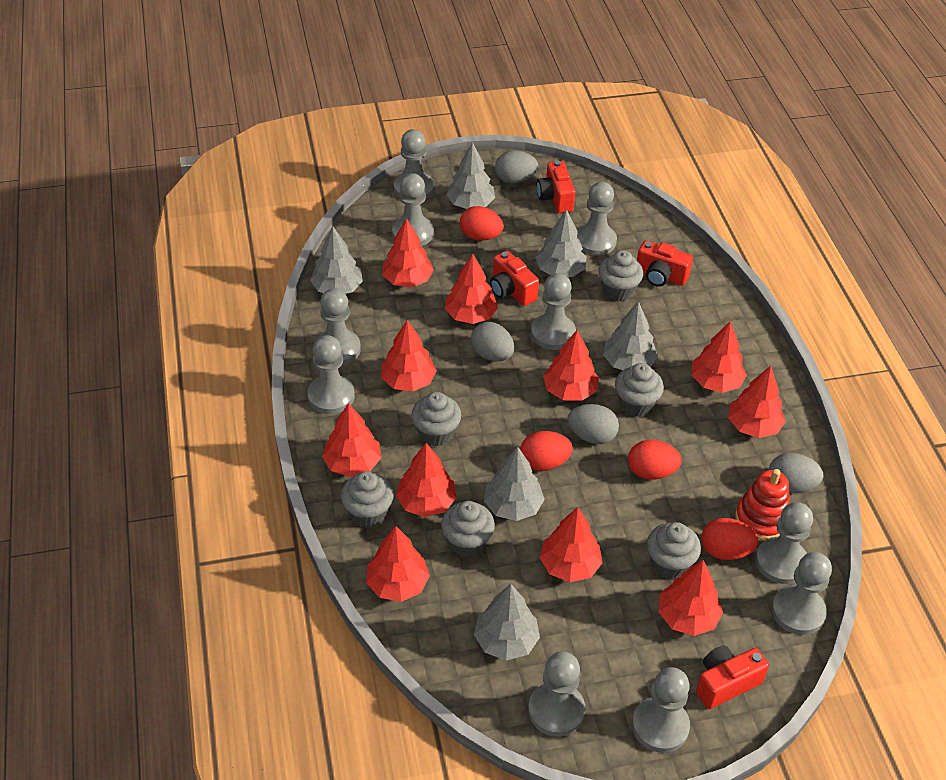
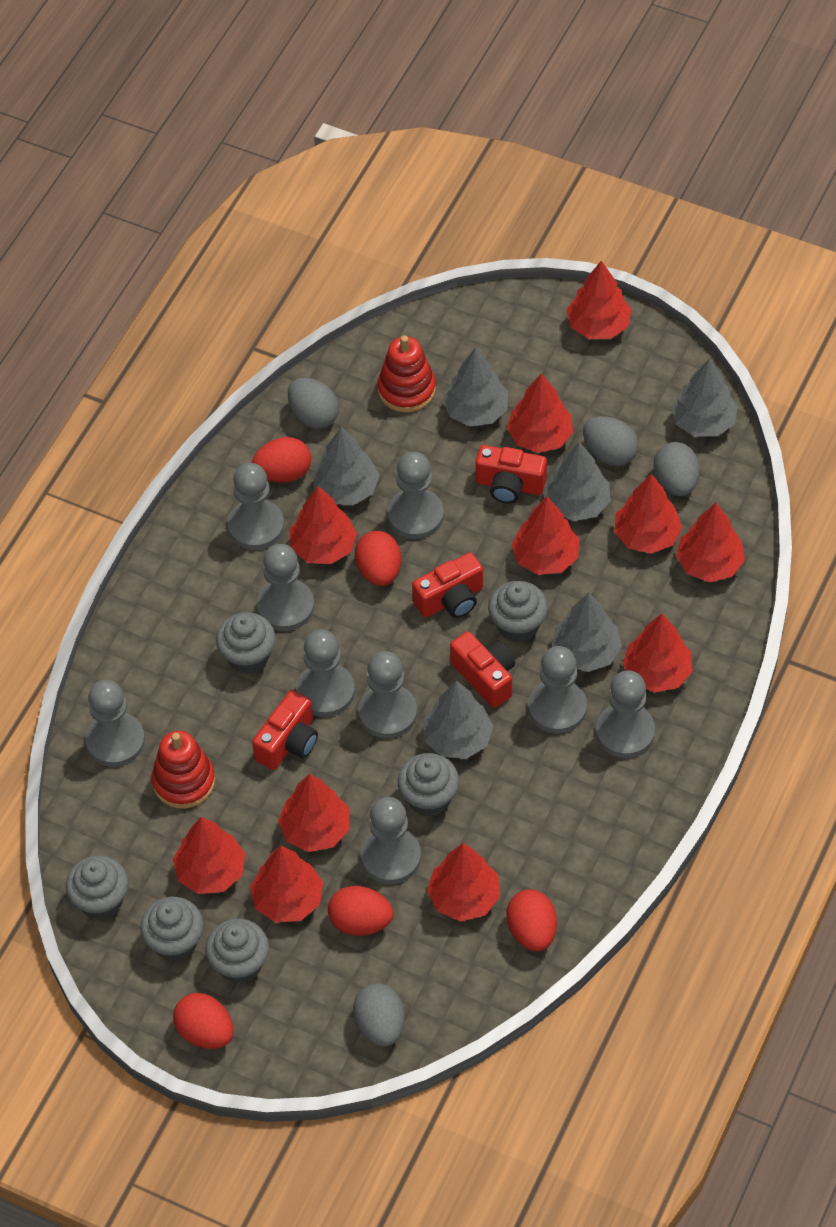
grey pawn: [307,335,355,414] [316,288,361,366] [392,173,434,246] [394,129,434,199] [528,651,585,737] [531,273,576,350] [577,182,617,256] [632,667,690,753] [755,502,813,584] [772,552,832,635] = 10 -> [85,680,145,767] [228,463,284,550] [257,544,314,631] [296,630,355,717] [358,651,417,738] [361,797,421,884] [388,452,444,539] [528,646,587,734] [596,670,655,758] = 9
red egg: [460,206,504,240] [520,431,573,471] [628,440,682,480] [701,518,759,560] = 4 -> [173,993,234,1049] [252,437,311,483] [328,886,393,936] [355,531,401,586] [506,889,557,951] = 5
red stacking toy: [735,469,790,540] = 1 -> [152,731,215,809] [378,335,436,412] = 2

